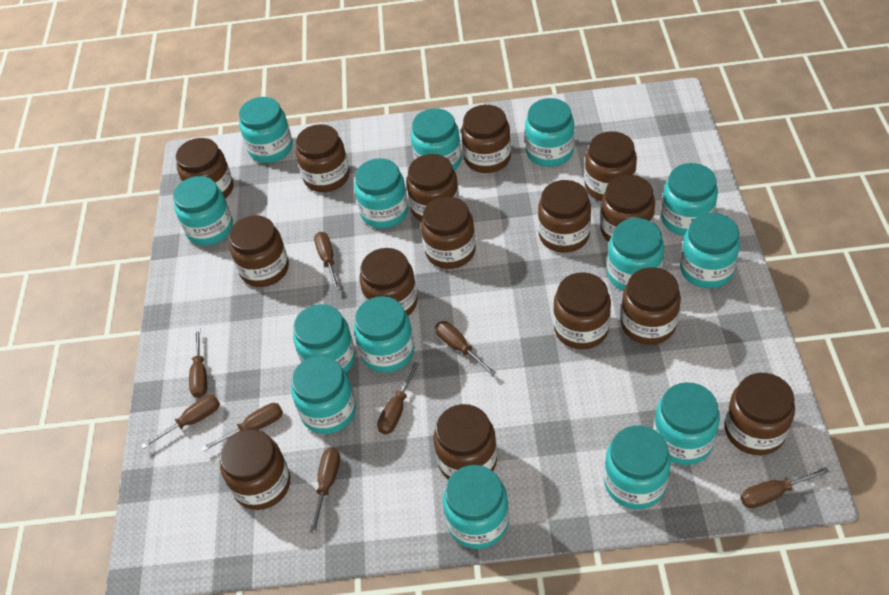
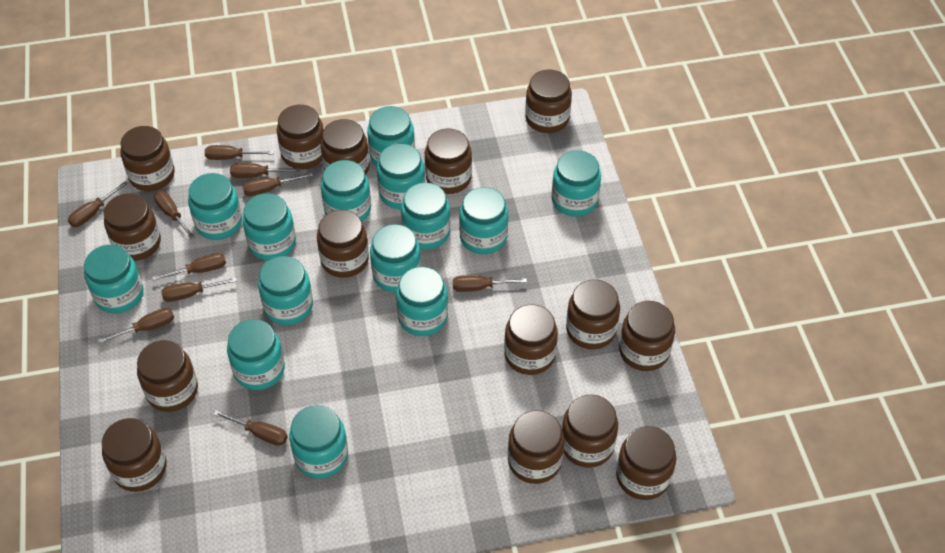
brown screwdriver: [141,395,220,449] [189,328,207,398] [201,403,283,452] [310,448,340,533] [314,232,340,291] [377,362,420,434] [435,321,496,376] [740,467,830,508] = 8 -> [68,181,128,227] [98,308,174,343] [152,253,226,281] [154,191,195,239] [161,278,237,302] [205,145,274,160] [213,410,288,446] [230,163,300,178] [243,172,312,196] [453,275,527,292] = 10

